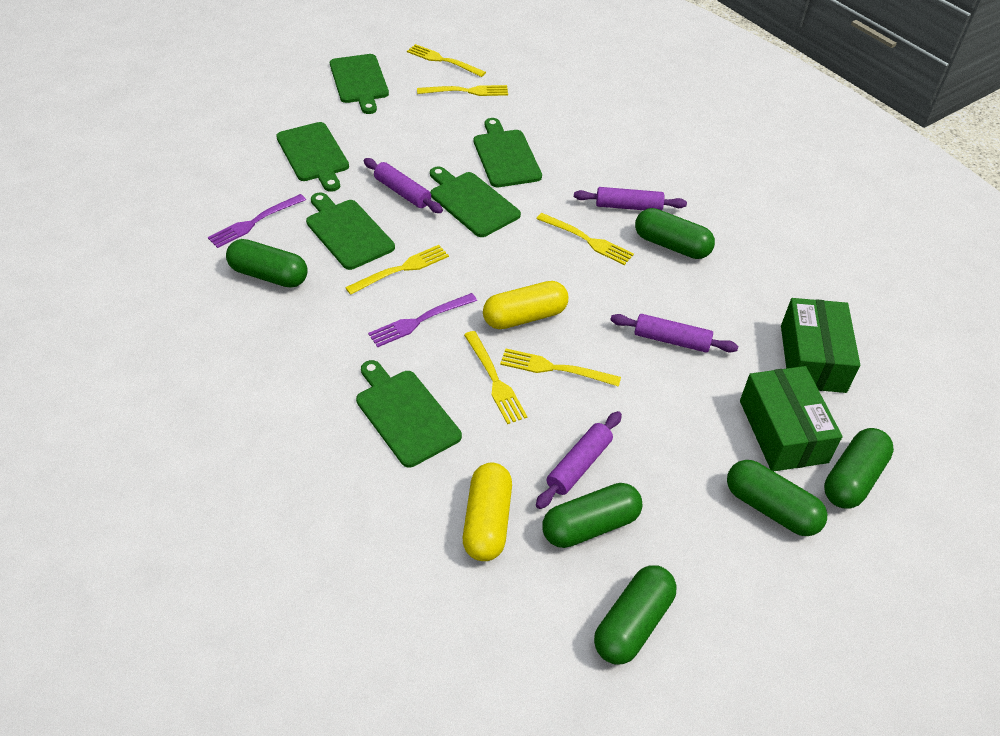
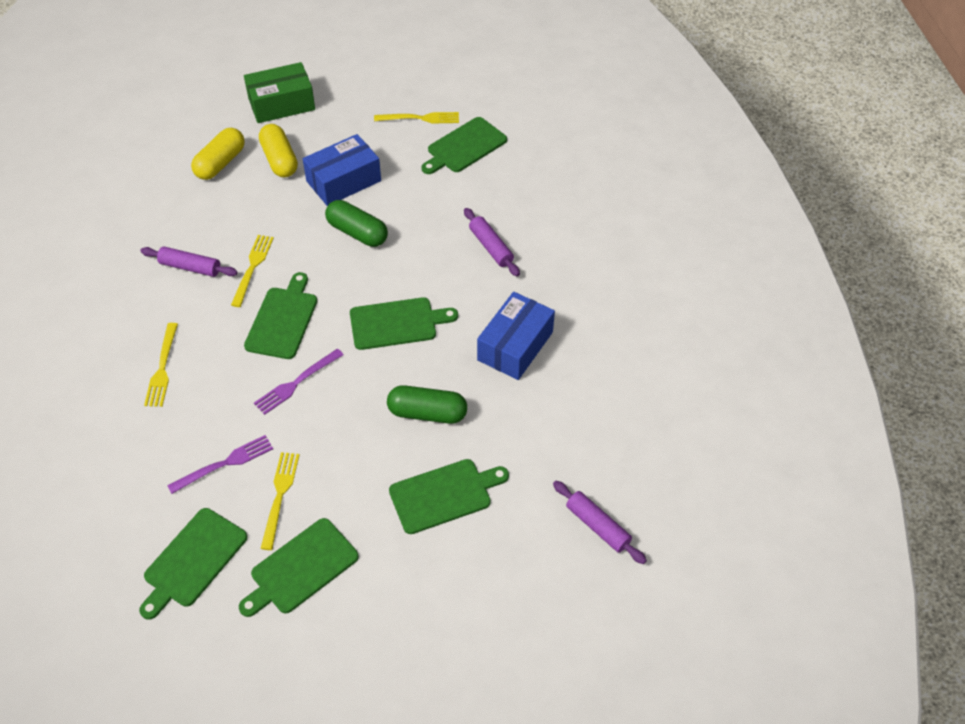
blue box: none = 0 -> [303,134,381,206] [477,292,555,380] = 2
green box: [740,366,843,471] [781,298,860,393] = 2 -> [244,62,315,123] = 1
green capsule: [226,239,308,288] [542,483,643,548] [594,565,677,665] [635,208,715,259] [727,460,827,536] [824,428,894,509] = 6 -> [325,200,388,247] [387,385,467,424] = 2
purple rolling pin: [364,158,443,213] [536,411,622,509] [574,187,687,210] [610,314,738,353] = 4 -> [140,246,238,277] [464,208,520,276] [553,481,647,564] = 3
yellow fork: [345,245,449,295] [407,44,486,77] [417,85,508,96] [464,331,527,424] [500,349,621,387] [536,213,634,265] = 6 -> [144,323,178,407] [231,235,274,307] [260,452,299,550] [374,112,459,124] = 4

